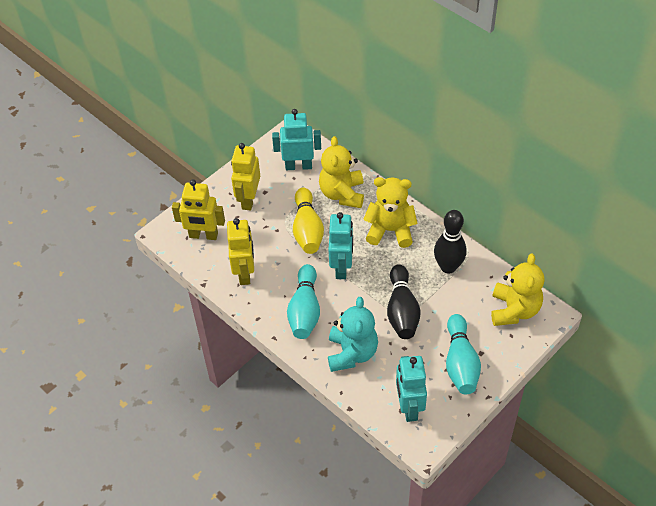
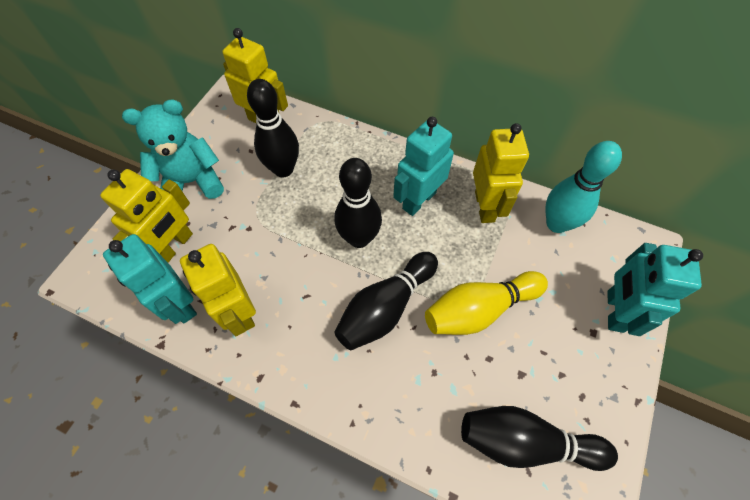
black bowling pin: [387,264,421,339] [434,210,466,274] = 2 -> [247,79,299,177] [334,158,382,248] [334,252,438,350] [461,406,618,471] = 4
turquoise bowling pin: [287,264,320,339] [446,314,481,394] = 2 -> [546,141,622,233] = 1
yellow robot: [172,179,225,240] [227,218,254,285] [231,143,260,210] = 3 -> [100,169,193,262] [180,244,256,336] [222,28,288,123] [473,123,529,223] = 4
yellow teddy bear: [319,136,364,208] [363,177,418,248] [491,253,544,326] = 3 -> none = 0

